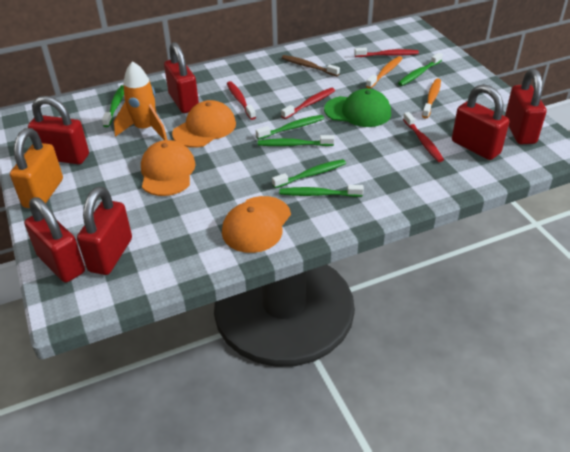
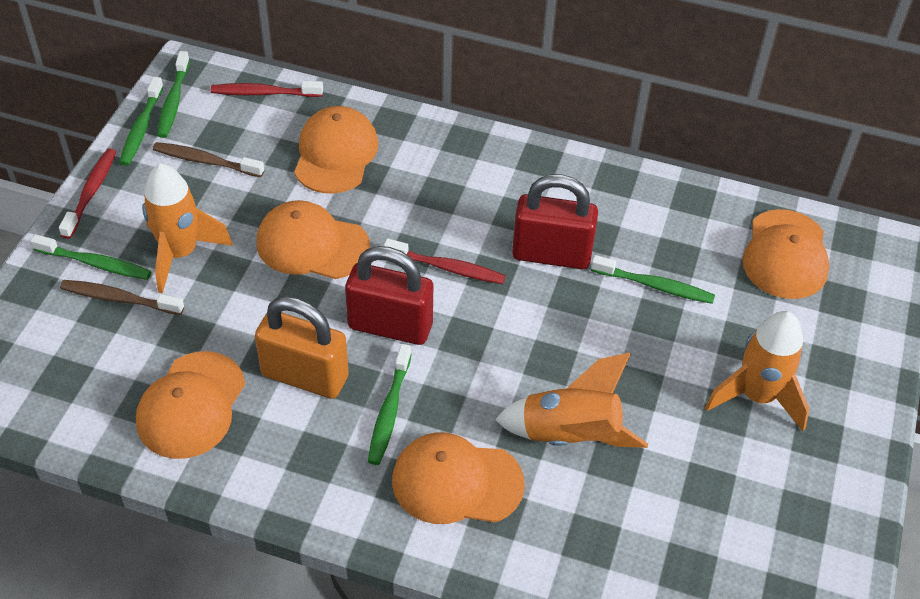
brown toothbrush: [282,55,340,77] = 1 -> [60,280,184,315] [153,142,264,177] = 2
green cap: [324,88,391,127] = 1 -> none = 0
green toothbrush: [102,85,124,127] [256,115,324,140] [258,135,335,146] [272,159,346,188] [279,185,364,197] [398,53,443,86] = 6 -> [30,234,152,280] [119,77,164,166] [157,51,190,138] [368,344,412,465] [591,255,715,304] = 5
orange cap: [141,140,195,196] [172,100,236,147] [222,196,291,253] = 3 -> [136,351,245,459] [257,200,370,279] [294,106,378,194] [392,432,525,524] [742,209,829,299] = 5
orange rocket: [114,61,167,140] = 1 -> [142,163,233,294] [495,352,648,448] [705,311,809,431] = 3
orange toothbrush: [366,56,403,89] [422,79,441,118] = 2 -> none = 0
red padlock: [24,197,85,283] [28,96,89,164] [77,186,132,275] [164,42,199,113] [452,84,509,160] [505,68,547,144] = 6 -> [345,246,433,345] [512,174,598,269] = 2
red toothbrush: [227,81,256,120] [281,88,335,119] [354,48,419,57] [403,112,444,162] = 4 -> [59,149,116,239] [211,81,323,97] [384,239,506,284] = 3

